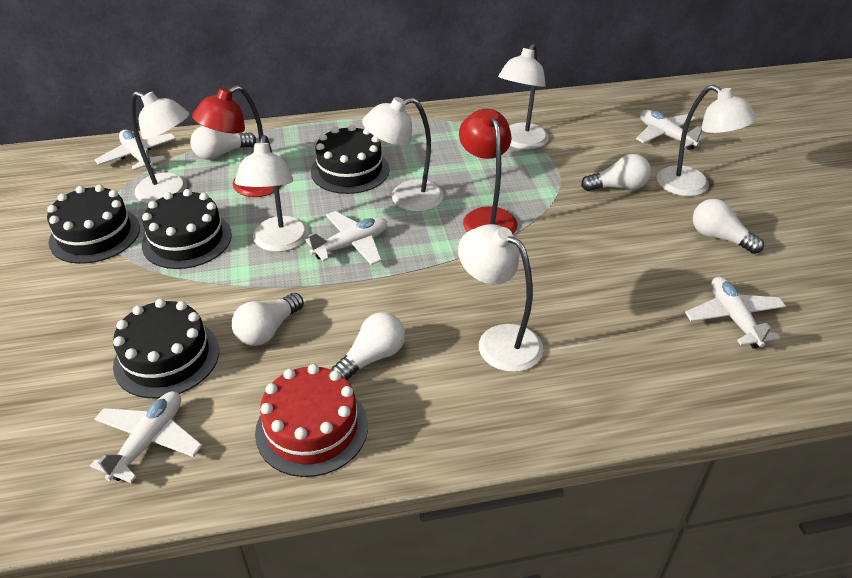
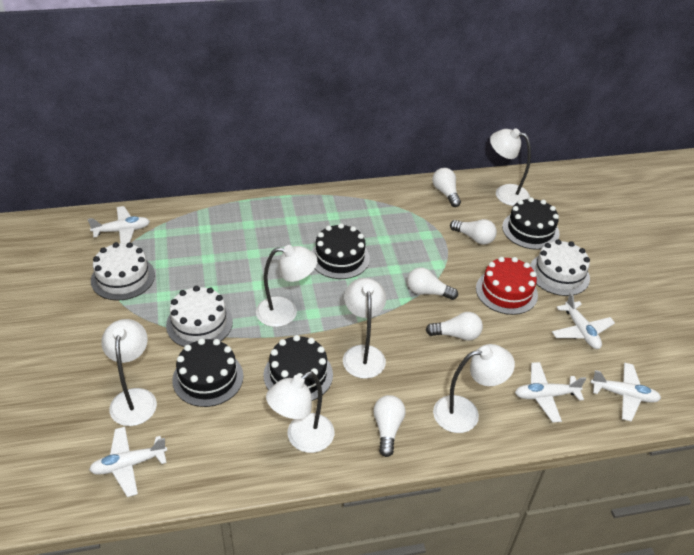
red lamp: [192,85,282,197] [459,109,517,234] = 2 -> none = 0
white cake: none = 0 -> [91,242,155,300] [166,286,233,347] [530,239,590,296] = 3

